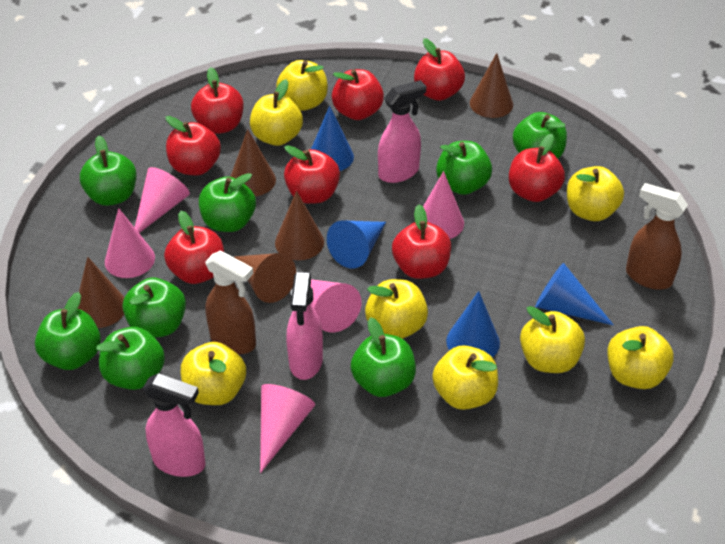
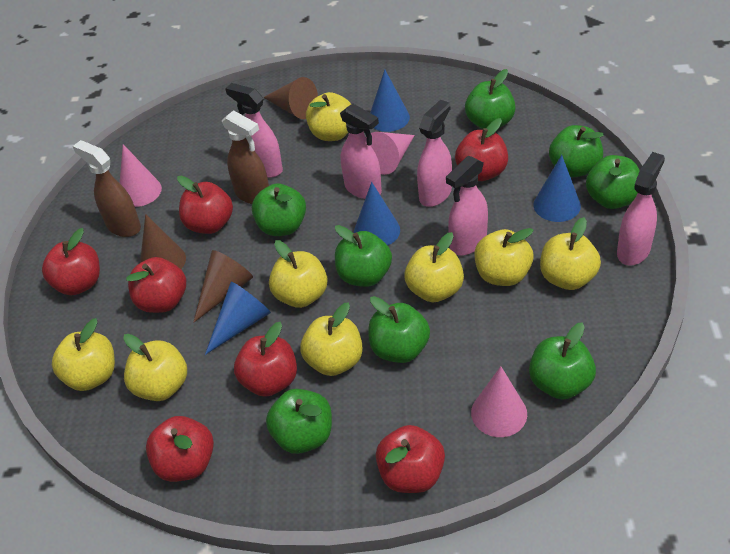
brown cone: [78,257,124,328] [230,129,276,196] [234,253,296,303] [275,191,324,260] [470,53,513,118] = 5 -> [140,214,186,269] [193,250,253,323] [263,77,318,119] = 3
pink cone: [105,208,155,278] [135,167,190,233] [260,384,315,473] [310,279,362,332] [423,171,464,239] = 5 -> [120,144,162,207] [366,132,415,175] [471,366,527,437] = 3
pink spray bottle: [143,373,206,477] [286,272,323,380] [378,80,426,183] = 3 -> [225,83,283,178] [340,103,382,199] [417,100,452,207] [446,156,488,255] [617,152,665,265] = 5
red apple: [164,211,224,284] [166,116,221,175] [191,67,244,134] [284,145,340,204] [332,69,384,120] [392,204,451,279] [414,38,465,101] [509,134,565,202] = 8 -> [42,228,100,295] [126,257,186,313] [146,416,214,482] [177,176,233,234] [234,322,297,397] [376,425,445,493] [455,118,508,181] = 7

